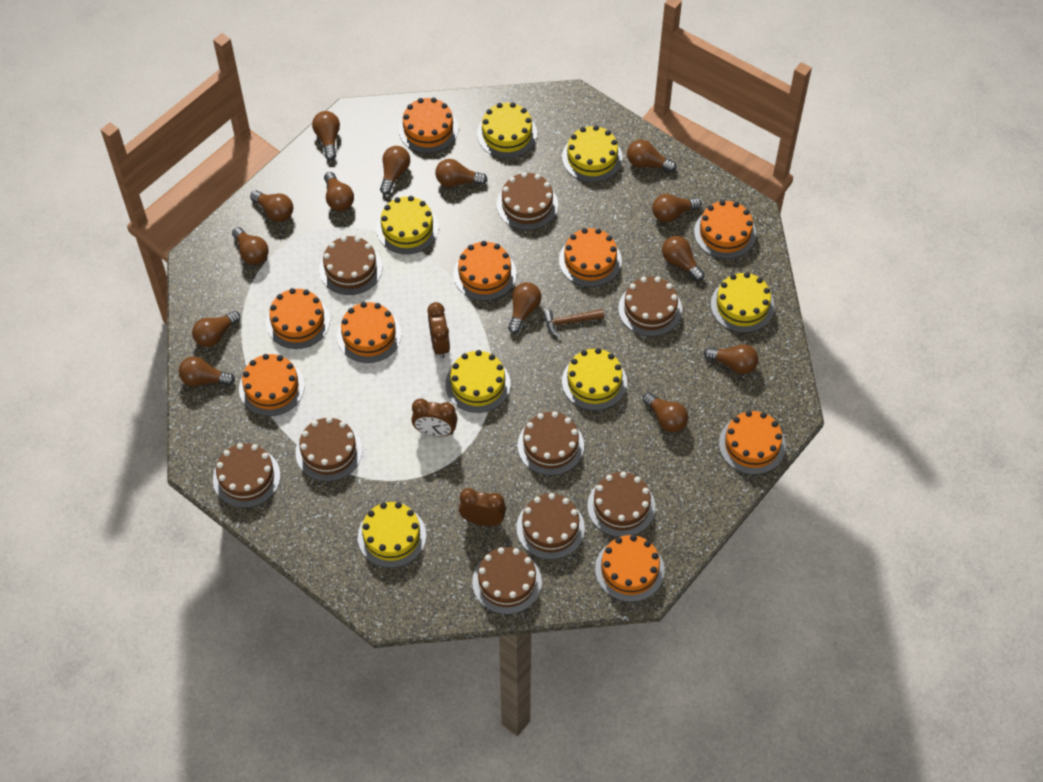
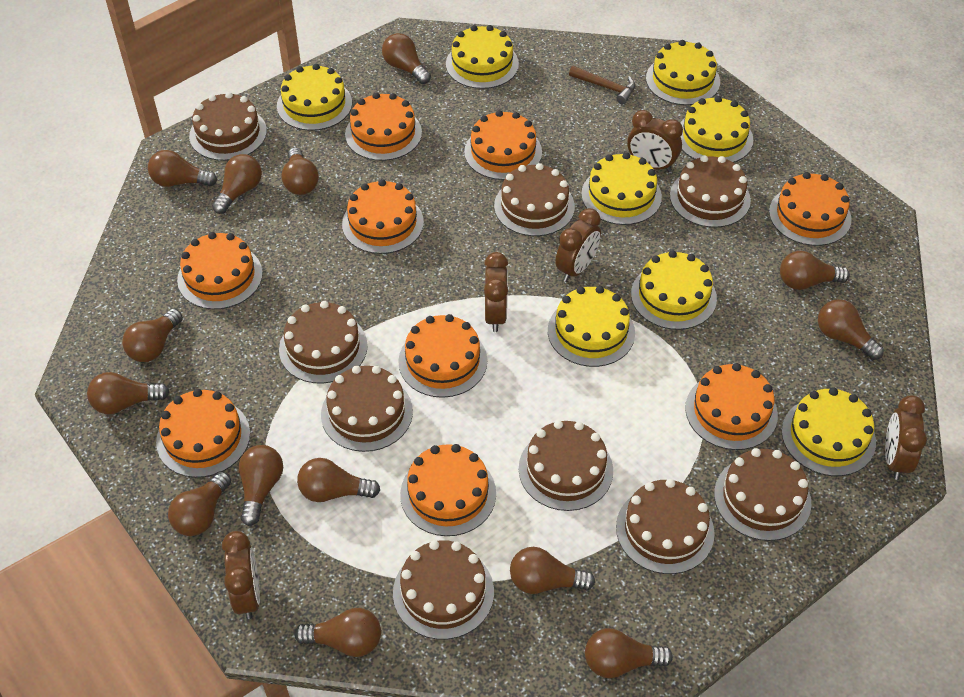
brown clock: [411,399,458,436] [427,302,450,359] [459,488,506,526] = 3 -> [222,531,260,619] [484,252,508,332] [555,208,601,282] [627,110,683,172] [885,395,927,480] = 5
yellow cake: [358,502,426,568] [376,196,439,254] [445,350,511,413] [477,102,537,158] [562,125,623,182] [562,348,627,411] [711,272,775,333] = 7 -> [277,64,352,131] [446,25,519,89] [548,286,635,367] [581,152,662,225] [631,250,717,330] [646,40,720,105] [680,96,753,163] [782,387,876,476] = 8

